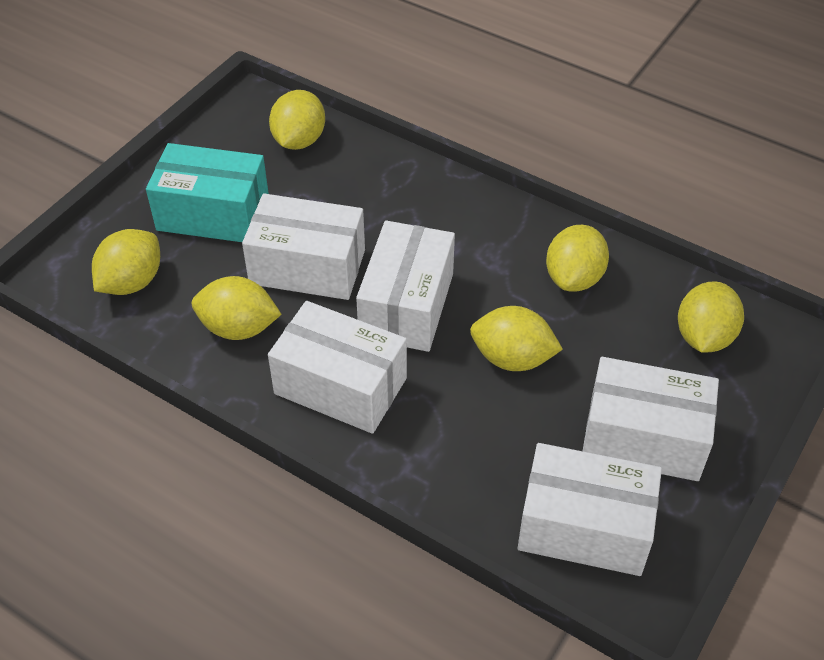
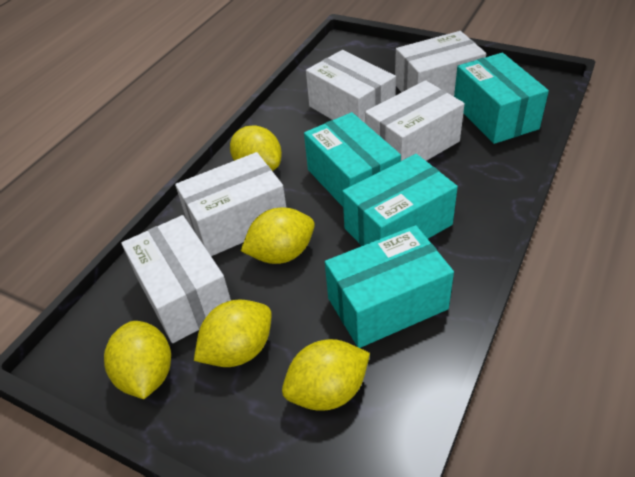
turquoise box: [146,143,269,242] = 1 -> [304,112,401,207] [325,225,454,348] [342,154,458,246] [454,53,549,144] = 4
yellow lemon: [92,229,160,295] [192,276,281,340] [269,90,325,150] [470,306,563,371] [546,225,609,292] [678,281,744,353] = 6 -> [104,321,171,399] [194,299,272,367] [230,125,282,171] [241,208,315,264] [282,339,370,411] = 5

